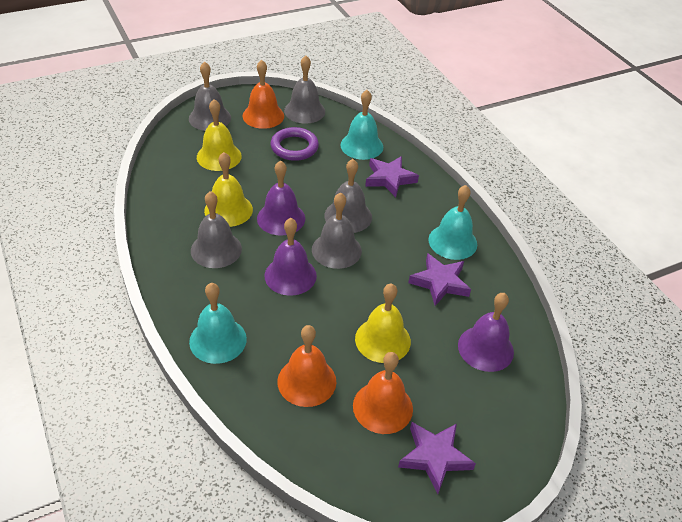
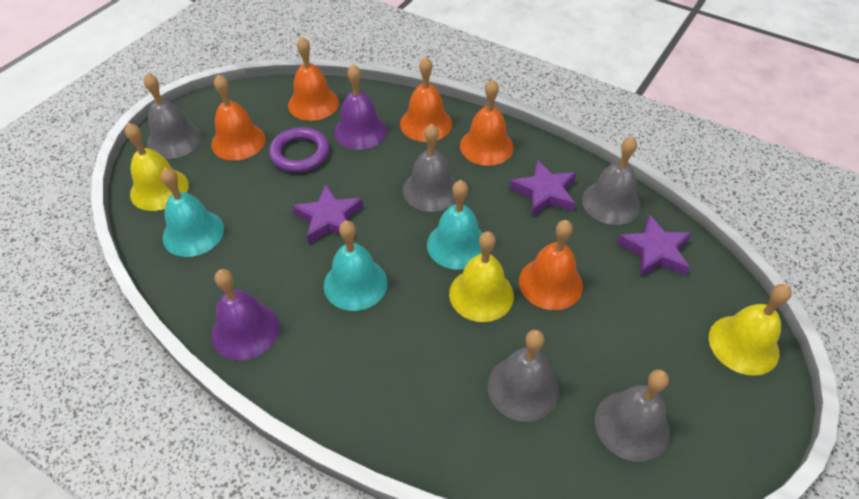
orange bell: [243,60,284,129] [277,325,336,407] [353,352,413,434] = 3 -> [211,74,266,160] [288,37,339,121] [400,57,452,142] [460,79,514,166] [519,220,583,310] = 5
purple bell: [257,160,305,236] [264,218,317,296] [458,293,514,372] = 3 -> [211,269,279,360] [334,64,387,150] = 2

